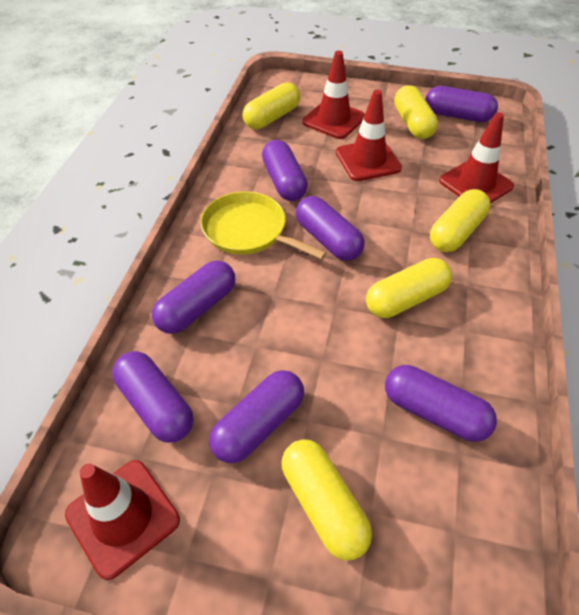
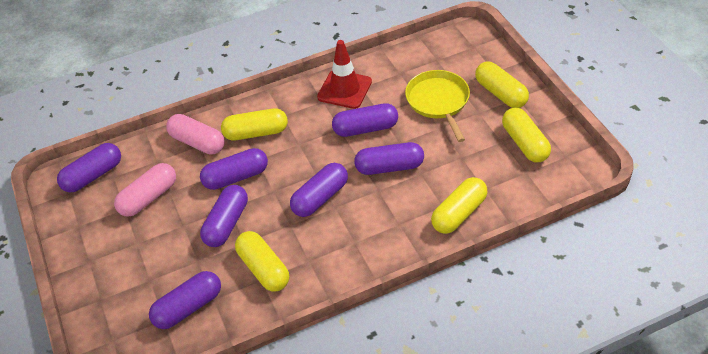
pink capsule: none = 0 -> [114,163,176,217] [166,114,225,154] = 2
red traffic cone: [65,460,180,580] [302,51,365,139] [336,90,402,181] [439,112,514,203] = 4 -> [317,40,372,109] = 1

